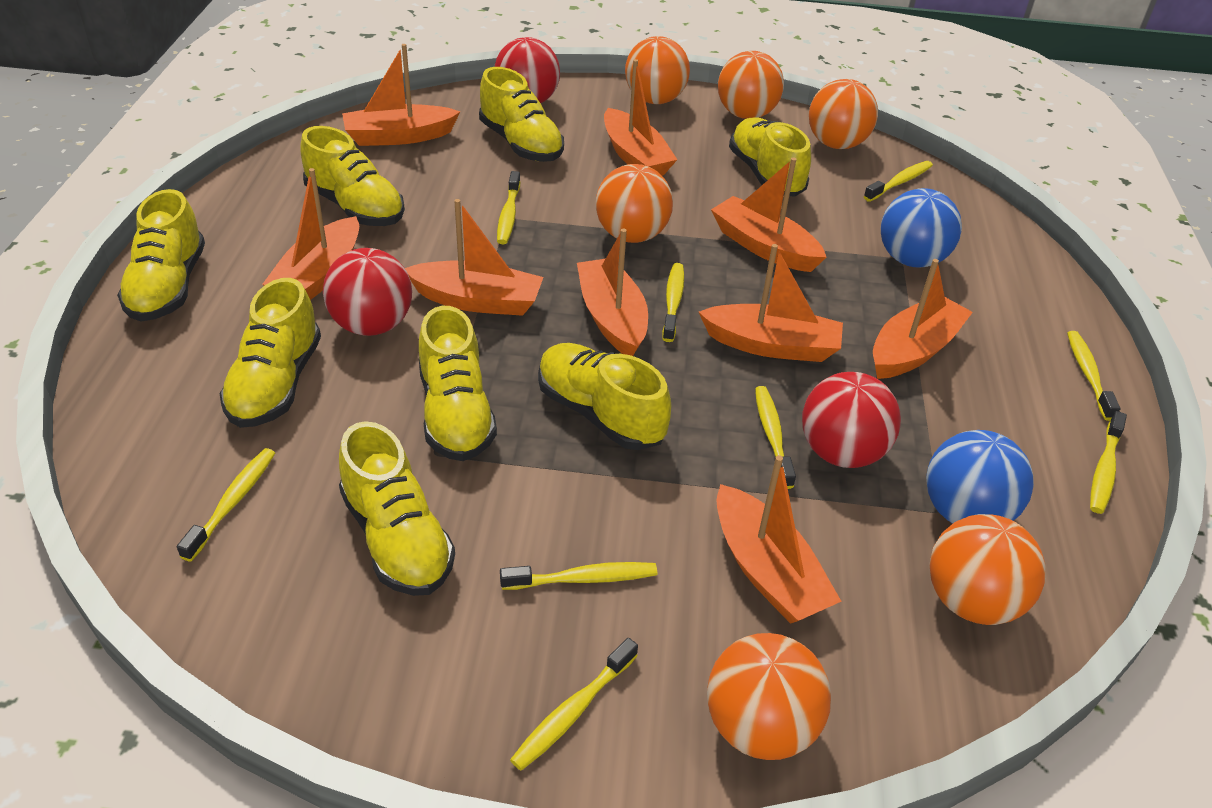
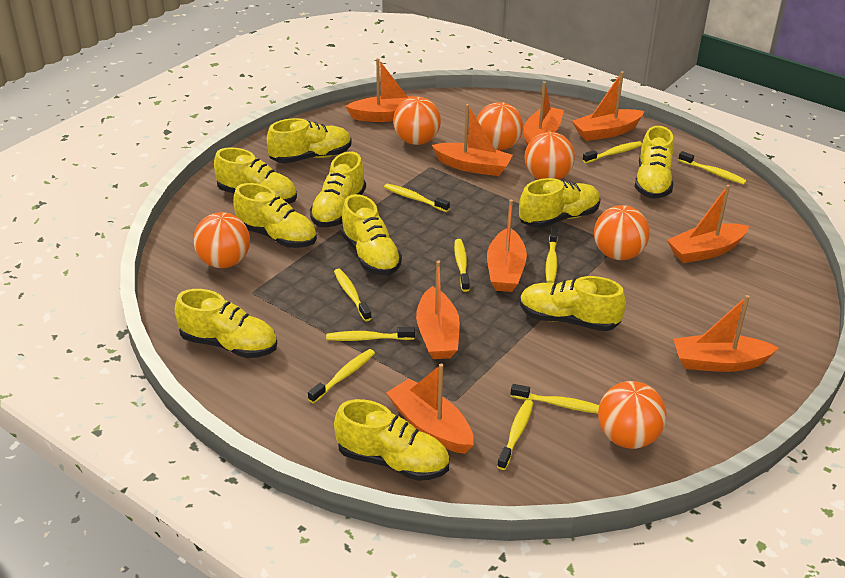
blue ball: [881,188,962,268] [926,430,1034,524] = 2 -> none = 0
red ball: [323,248,412,336] [495,37,560,103] [802,372,901,468] = 3 -> none = 0
yellow shoe: [117,189,205,322] [219,278,321,428] [300,126,405,226] [339,421,455,596] [419,306,497,461] [479,67,564,162] [538,343,671,450] [729,118,811,197] = 8 -> [175,289,277,358] [214,147,297,204] [233,183,317,248] [267,118,352,163] [310,151,366,227] [334,399,449,481] [341,194,402,275] [519,178,601,228] [520,276,626,331] [635,126,674,199] = 10
yellow toothbrush: [177,448,275,561] [497,171,520,244] [500,562,657,590] [510,638,638,770] [662,263,684,342] [755,386,796,489] [864,161,933,202] [1067,331,1120,421] [1090,411,1127,514] = 9 -> [308,349,375,403] [326,327,415,341] [334,268,372,321] [384,183,450,212] [454,239,470,292] [497,400,533,470] [511,384,599,414] [546,228,558,283] [582,141,642,163] [678,151,747,185] = 10

